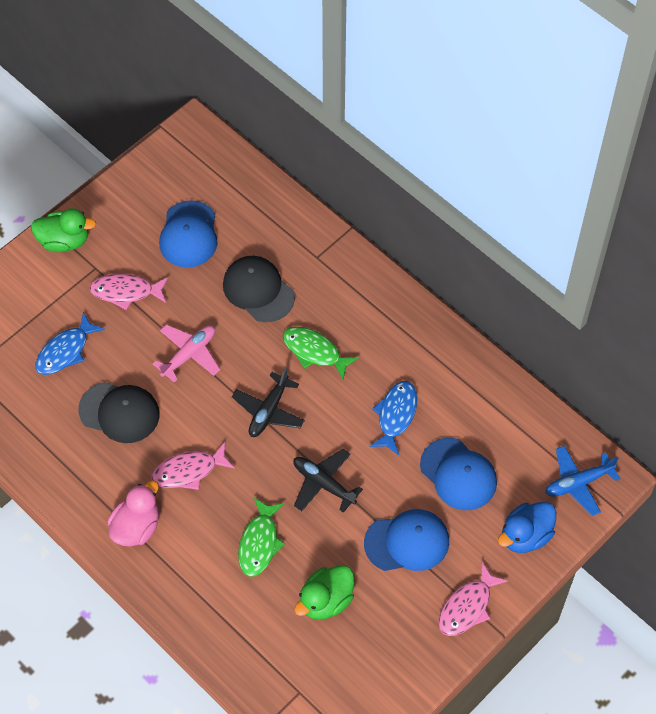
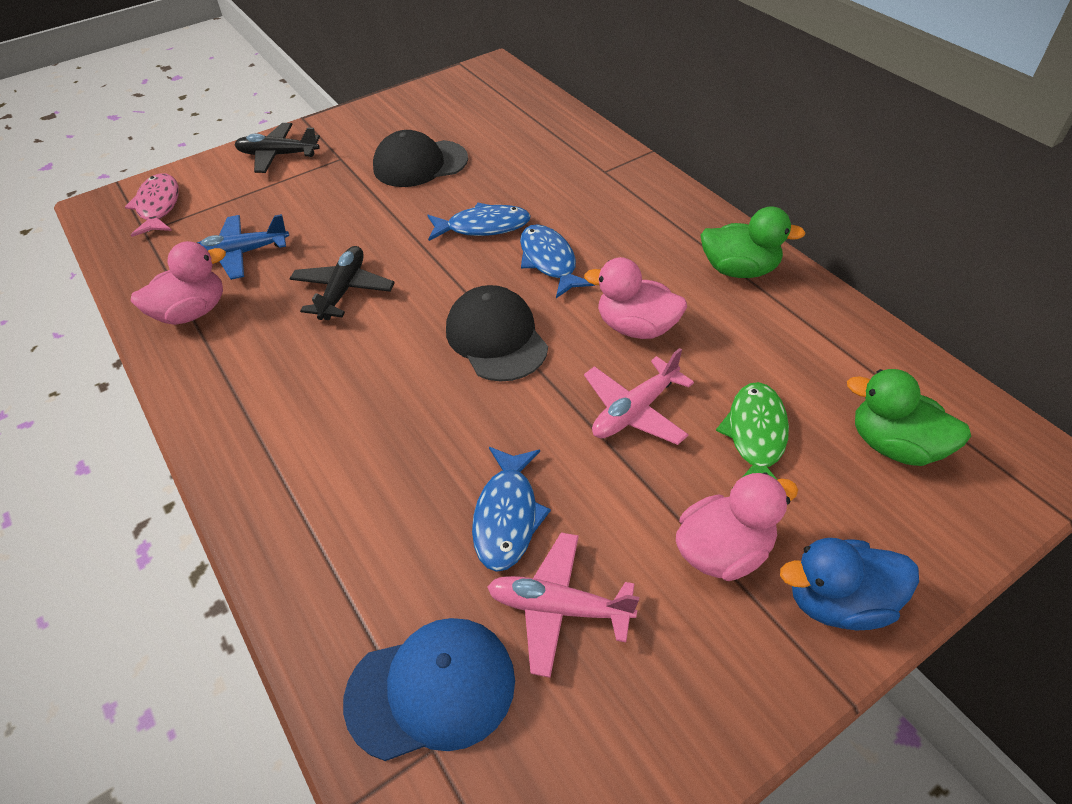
blue cap: [159,200,218,268] [364,509,449,571] [420,438,497,510] = 3 -> [343,618,515,761] = 1
blue fish: [35,312,105,375] [370,381,417,455] = 2 -> [427,203,531,241] [472,447,551,572] [520,224,595,298] = 3
green fish: [238,498,285,577] [283,327,359,379] = 2 -> [716,382,789,487] = 1
pink duck: [107,480,159,546] = 1 -> [131,241,226,325] [584,257,687,339] [676,472,798,581] = 3
pink fish: [89,274,168,310] [151,442,235,490] [439,562,508,636] = 3 -> [125,173,179,237] = 1
pink plane: [153,324,220,382] = 1 -> [487,533,639,678] [584,348,694,445] = 2

